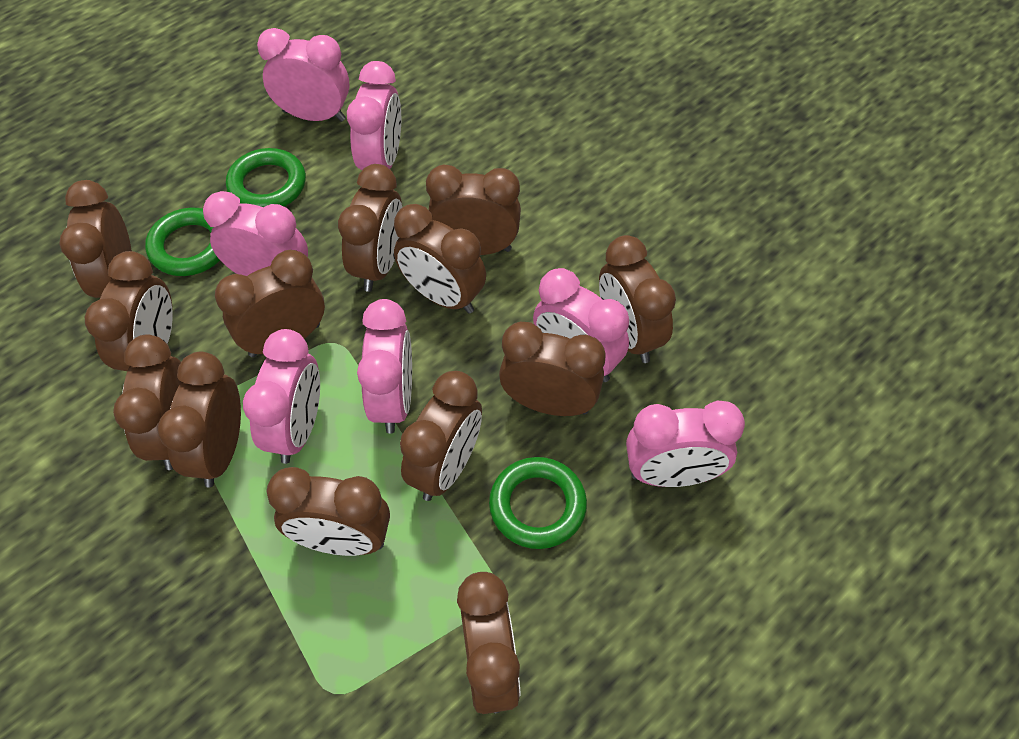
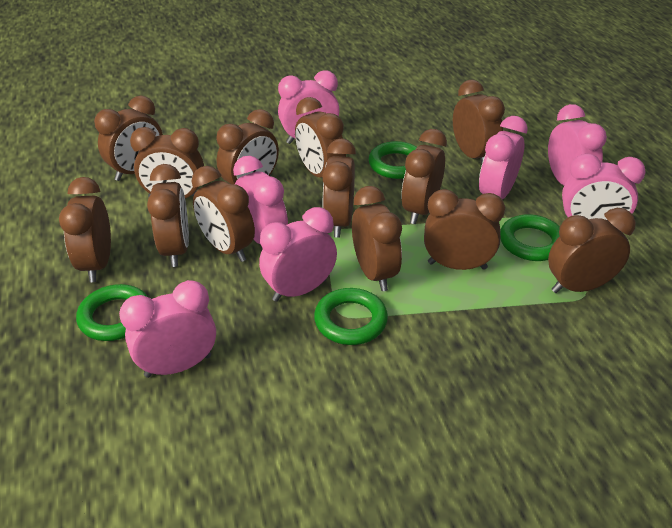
green ring: [145,208,220,276] [226,148,306,207] [489,457,587,549] = 3 -> [76,284,148,341] [314,288,388,345] [368,141,417,179] [500,214,560,261] = 4

